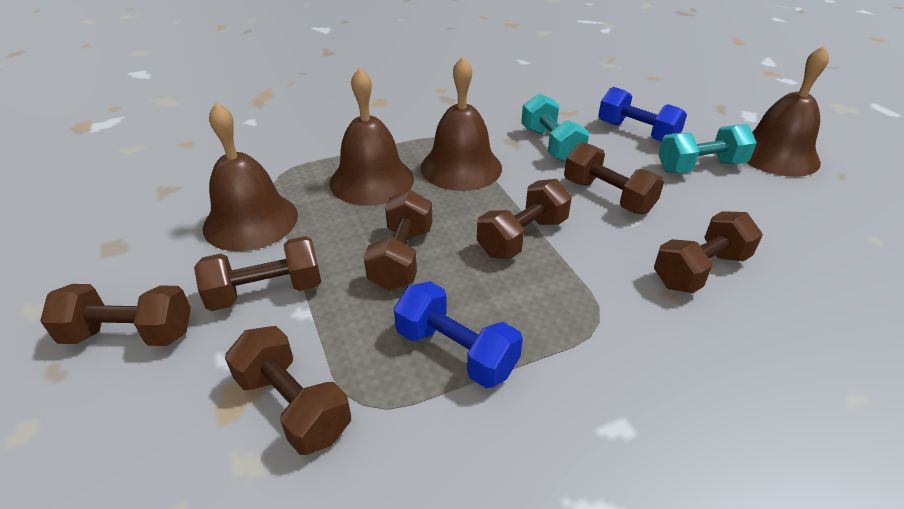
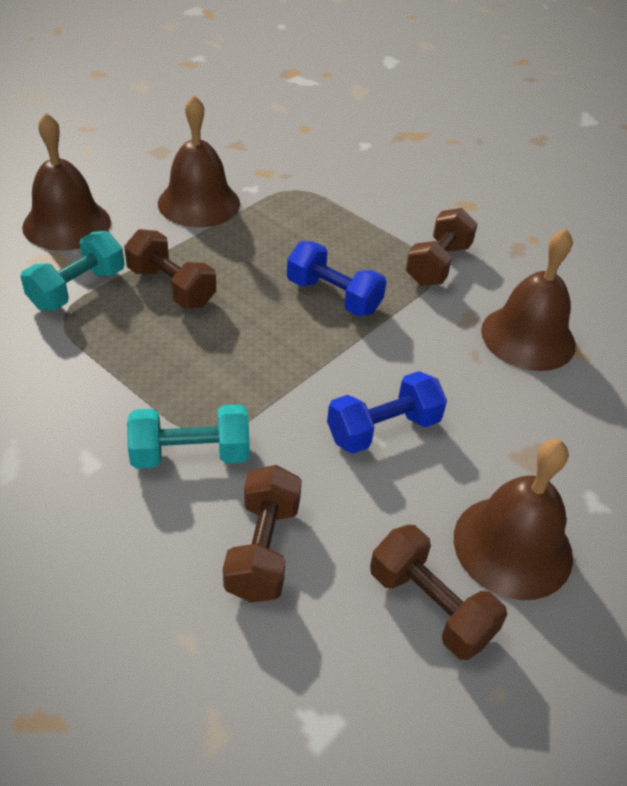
brown dumbbell: [40,284,191,346] [194,236,321,311] [225,326,351,455] [364,190,432,291] [477,179,572,259] [564,142,664,214] [654,211,763,293] = 7 -> [124,229,216,308] [223,465,302,603] [370,525,507,660] [405,208,478,286] = 4

